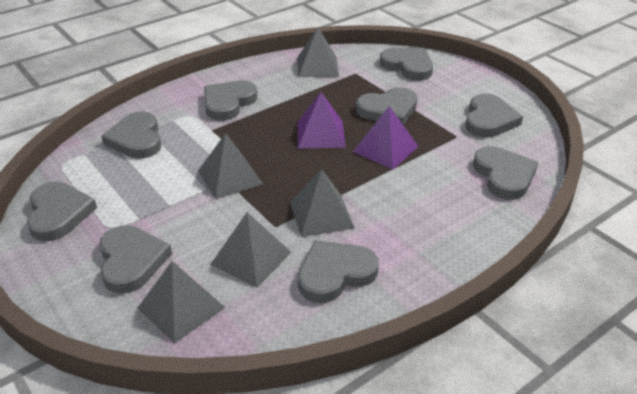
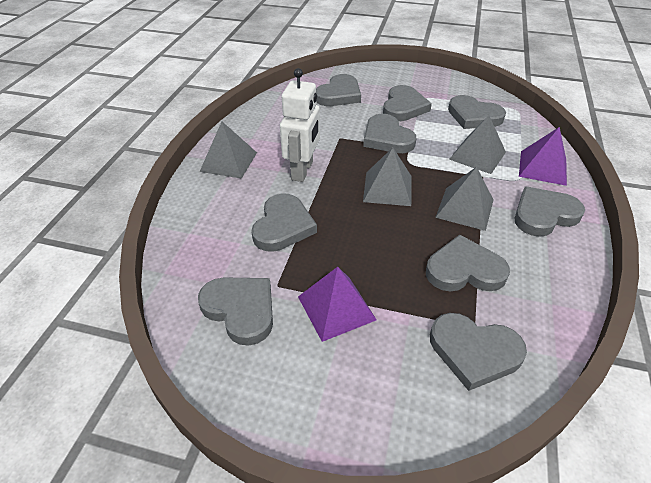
grey pyramid: [137,261,225,343] [198,133,263,199] [210,212,291,288] [290,170,354,237] [297,27,339,77] = 5 -> [200,122,257,179] [363,148,412,206] [435,167,493,231] [449,115,506,174] = 4
white robot: none = 0 -> [280,68,320,182] = 1

